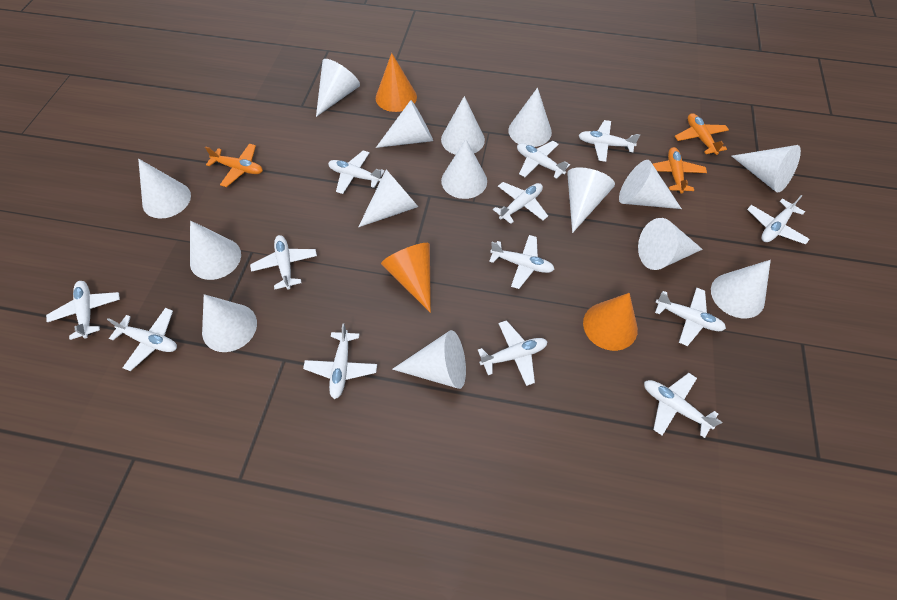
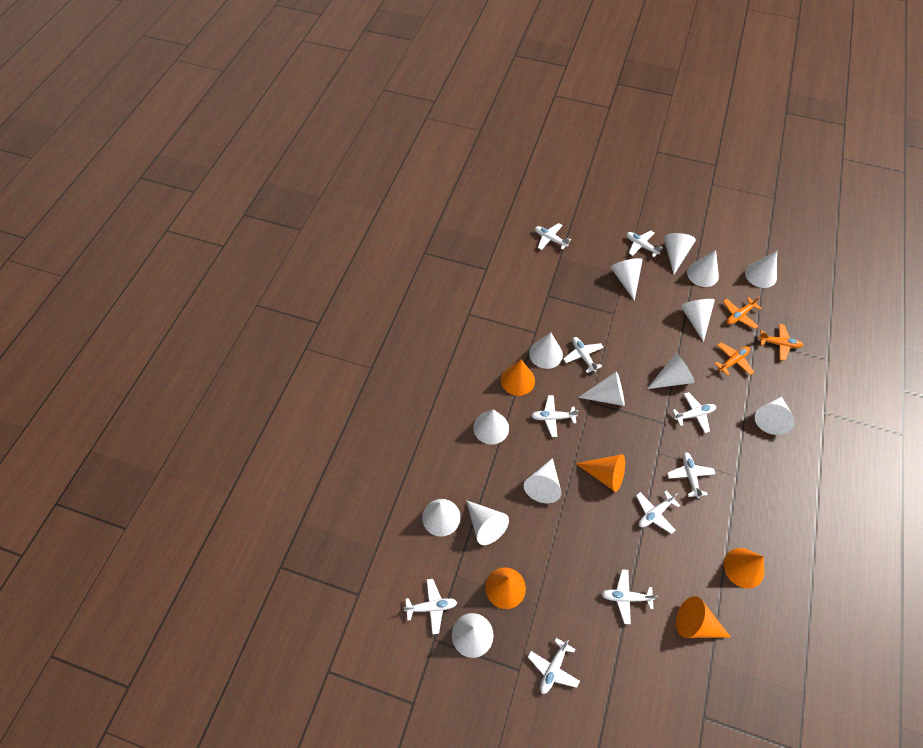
orange cone: [376,53,417,112] [381,243,431,313] [583,293,638,351] = 3 -> [485,567,526,609] [501,360,535,396] [576,454,625,492] [676,596,731,638] [724,548,764,588] = 5
white cone: [138,159,191,219] [190,220,241,280] [202,294,257,352] [316,59,360,117] [358,170,418,227] [376,100,433,148] [392,330,466,389] [441,96,485,155] [441,139,487,199] [508,88,552,147] [567,167,615,233] [619,160,682,209] [638,218,703,270] [711,260,771,318] [732,145,801,193] = 15 -> [422,499,461,537] [452,613,493,658] [466,500,509,545] [473,409,509,445] [524,458,561,503] [529,332,563,369] [578,371,625,406] [610,258,642,301] [647,353,695,389] [663,233,696,275] [680,299,715,342] [687,250,719,287] [745,251,777,288] [755,397,795,435] = 14
white plane: [46,281,120,340] [107,308,177,371] [250,235,317,290] [303,323,377,399] [328,150,385,194] [478,320,548,386] [489,235,555,289] [493,182,548,224] [517,141,570,179] [579,120,640,162] [644,373,722,438] [655,288,726,346] [747,195,810,244] = 13 -> [403,579,457,635] [528,638,580,694] [531,395,579,437] [535,223,571,250] [563,337,604,373] [602,569,658,624] [627,230,663,257] [636,491,680,534] [667,452,715,498] [672,392,716,433] = 10

